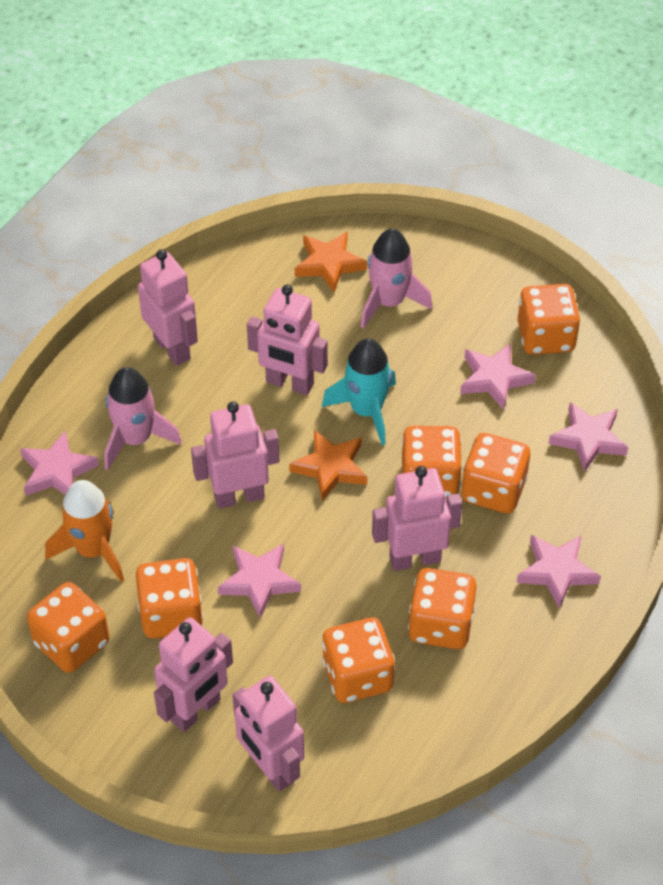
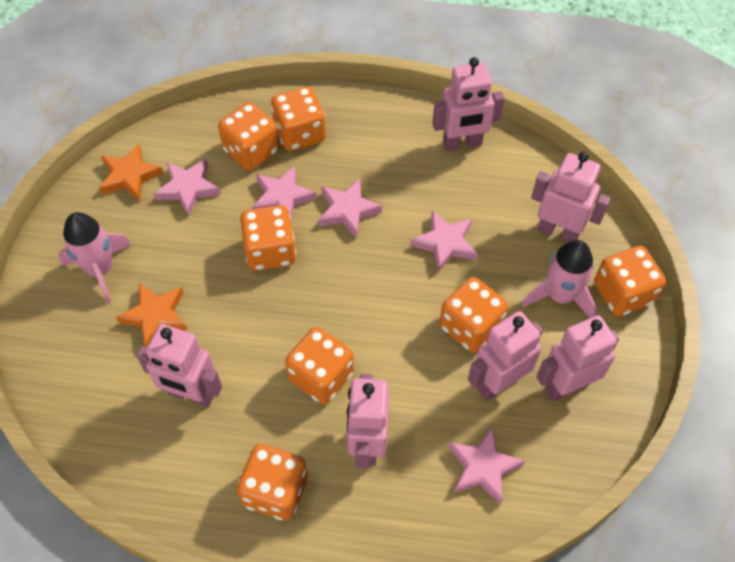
orange rocket: [45,480,124,582] = 1 -> none = 0
turquoise rocket: [322,338,396,445] = 1 -> none = 0

